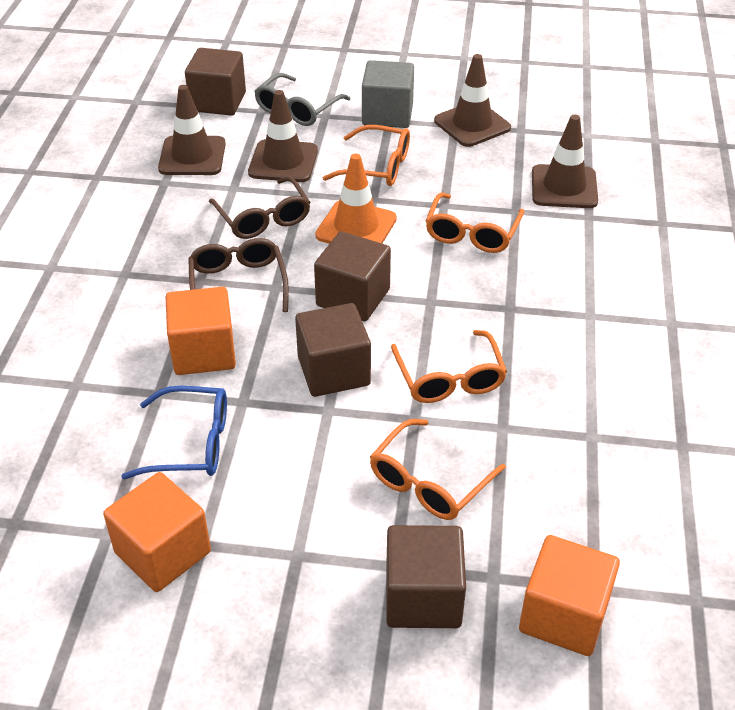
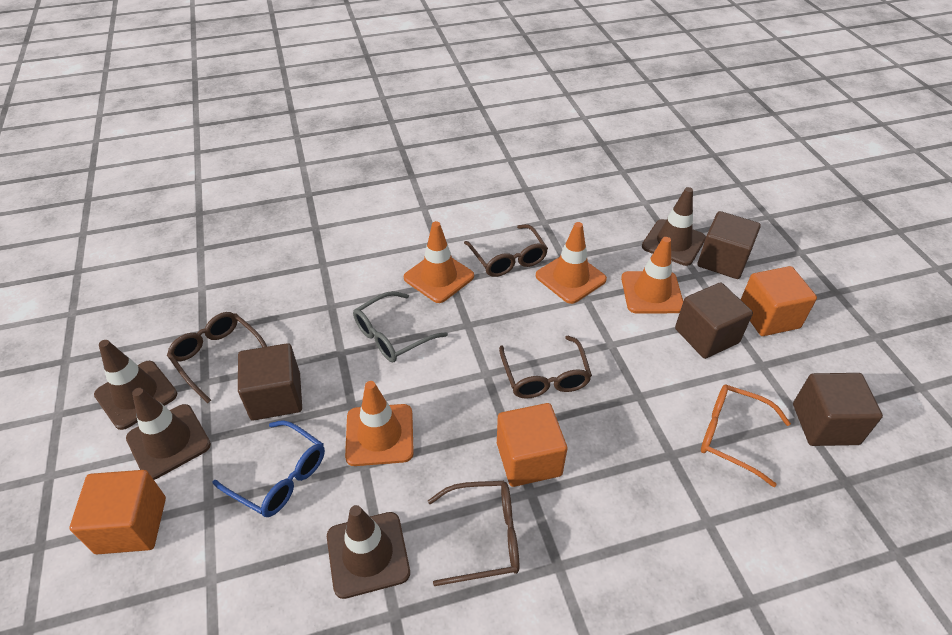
brown glasses: [188,238,289,312] [209,176,310,239] = 2 -> [167,312,267,403] [428,481,519,586] [464,224,548,277] [499,336,592,399] = 4
grey cube: [362,60,414,128] = 1 -> none = 0
orange glasses: [323,125,410,186] [370,419,506,520] [391,330,507,403] [426,193,524,253] = 4 -> [701,385,791,487] = 1
orange traffic cone: [315,154,397,244] = 1 -> [345,381,414,466] [404,221,474,303] [536,222,607,304] [621,237,683,314] = 4

